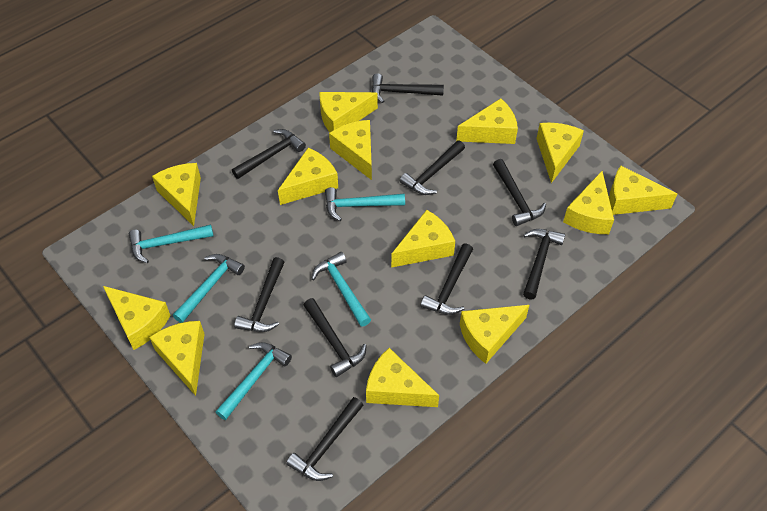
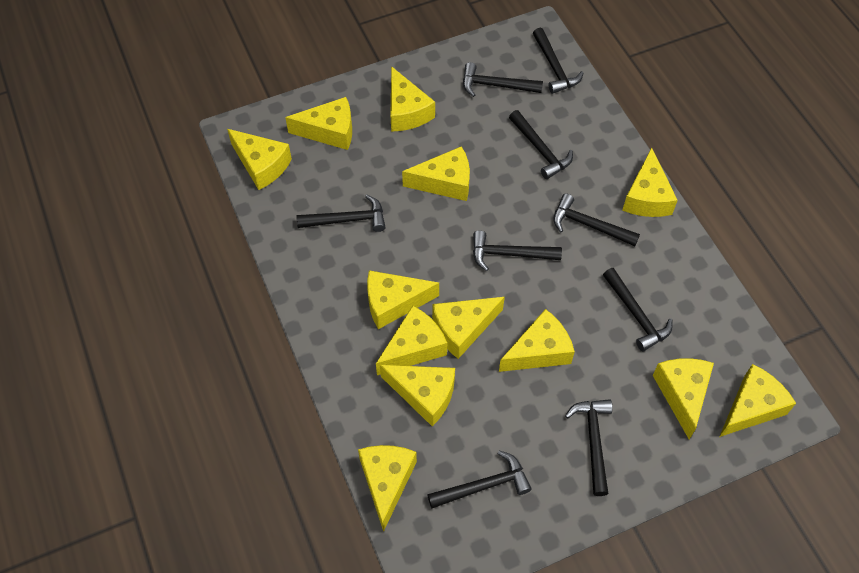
turquoise hammer: [129,224,213,263] [173,254,245,323] [216,342,292,420] [311,252,371,327] [325,187,405,221] = 5 -> none = 0

